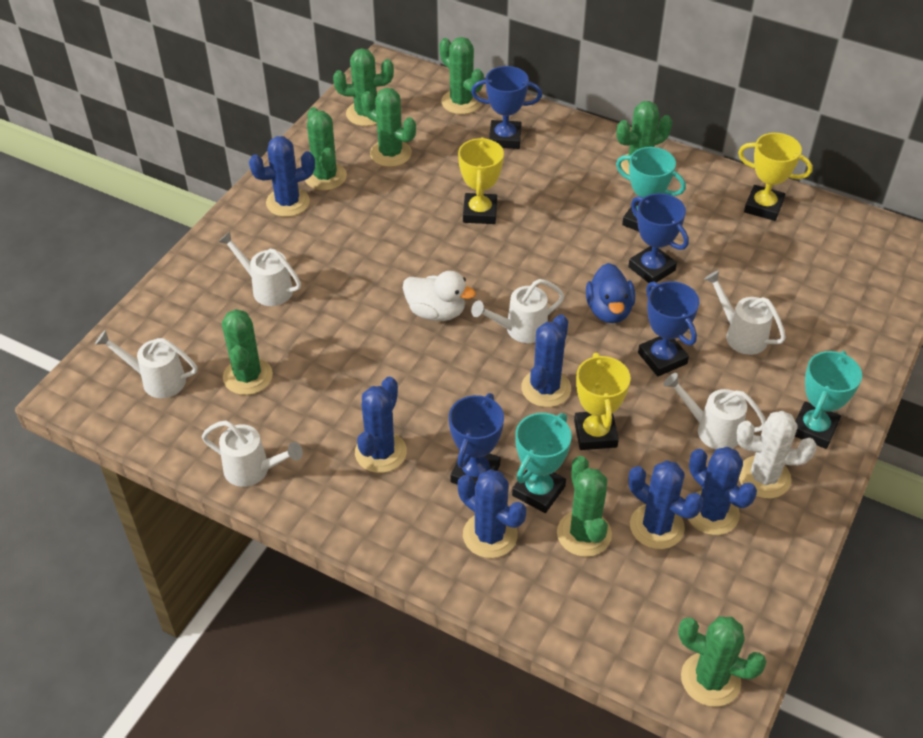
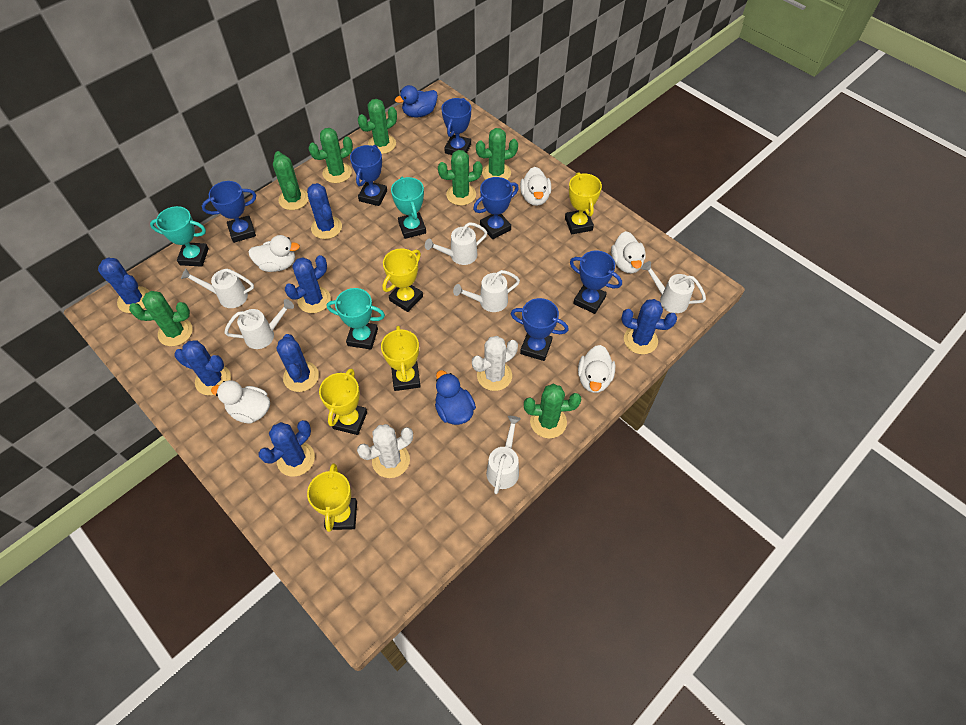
blue cactus: [249,136,315,217] [355,376,407,473] [458,469,526,558] [521,314,571,407] [629,460,703,549] [688,447,757,535] = 6 -> [98,257,150,313] [174,340,231,395] [259,420,315,477] [276,334,319,392] [285,255,331,313] [307,183,342,239] [621,299,677,355] = 7
blue duck: [586,263,635,323] = 1 -> [395,85,438,118] [435,370,476,425] = 2
blue trophy: [449,393,504,486] [471,66,542,149] [628,193,689,283] [638,281,699,376] = 4 -> [202,181,256,243] [350,145,387,206] [441,98,471,155] [473,177,519,239] [511,298,569,361] [570,251,622,314] = 6
green cactus: [222,309,273,395] [305,107,347,190] [333,48,394,126] [361,88,416,167] [439,37,484,114] [557,456,612,557] [616,101,672,175] [678,616,767,707] = 8 -> [129,291,193,346] [273,151,308,210] [309,128,353,183] [358,99,397,154] [438,150,483,206] [476,128,518,180] [524,384,581,438] = 7
white cactus: [736,411,817,499] = 1 -> [357,424,413,478] [472,336,518,391] = 2
white duck: [403,271,476,321] = 1 -> [211,380,270,423] [248,235,300,272] [520,167,551,206] [578,345,615,393] [611,231,646,273] = 5
yellow trophy: [458,137,504,224] [574,353,631,450] [738,133,813,221] = 3 -> [307,463,357,532] [319,368,367,435] [381,326,421,391] [382,249,423,312] [565,172,602,234] = 5

